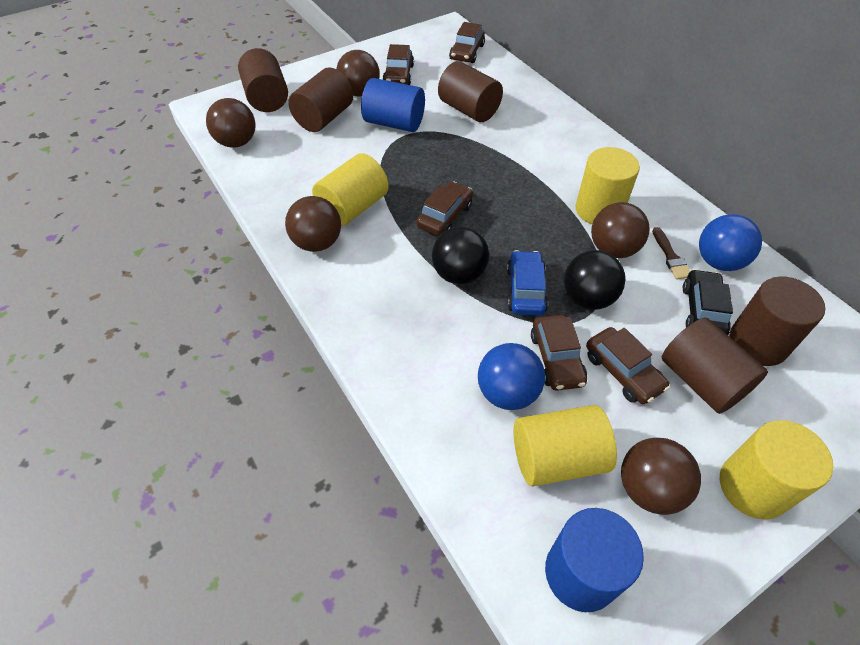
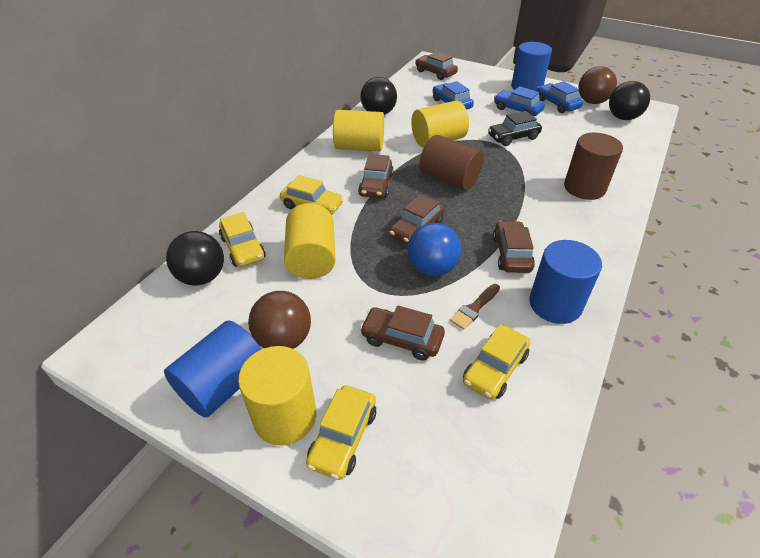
black ball: [432,227,489,284] [564,250,625,310] = 2 -> [166,231,224,286] [360,77,397,115] [609,81,650,120] = 3
blue ball: [478,343,545,410] [699,214,762,271] = 2 -> [407,223,461,276] = 1
blue car: [507,250,548,316] = 1 -> [433,81,474,110] [494,86,545,116] [537,81,583,113] = 3
blue cylinder: [361,78,425,132] [545,508,644,612] = 2 -> [164,321,262,418] [511,42,552,91] [529,240,602,324] = 3
brown ball: [206,98,256,148] [285,196,341,252] [336,50,380,97] [591,202,650,258] [621,438,701,515] = 5 -> [248,291,311,349] [578,66,617,104] = 2
brown cylinder: [238,48,288,112] [288,68,353,132] [438,61,503,122] [662,317,768,414] [729,276,826,366] = 5 -> [420,135,484,191] [564,133,623,200] = 2
yellow car: none = 0 -> [219,212,265,267] [280,175,344,215] [306,385,376,480] [463,325,531,400] = 4

